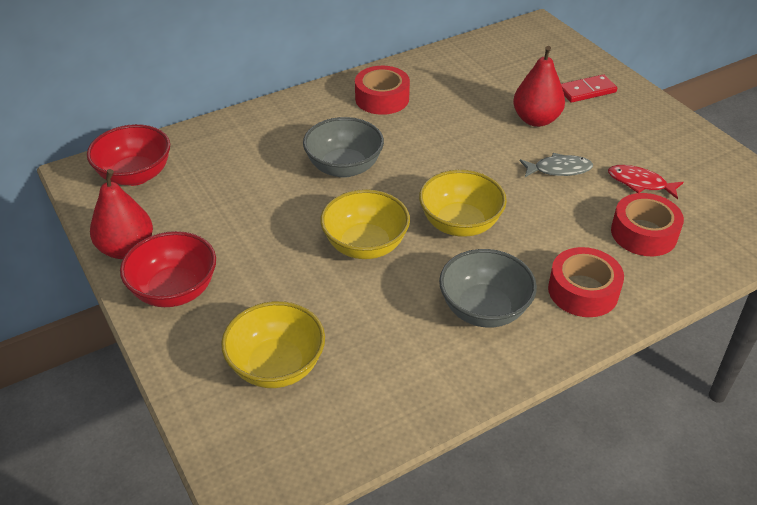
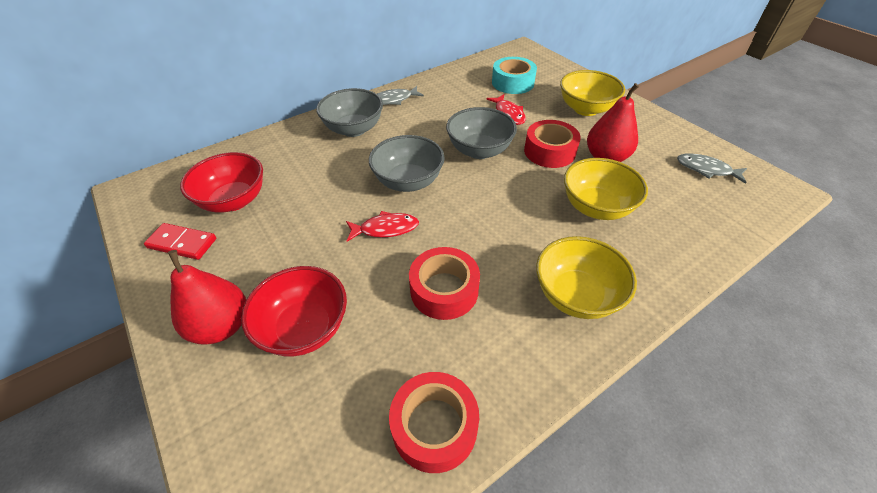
grey bowl: [303,117,384,178] [439,249,537,327] = 2 -> [316,88,383,137] [369,135,445,192] [446,107,517,159] = 3
grey fish: [520,153,593,177] = 1 -> [377,86,424,105] [677,153,747,184] = 2
red fish: [608,165,684,199] = 1 -> [346,211,419,242] [487,94,526,125] = 2
turquoise tape: none = 0 -> [492,57,537,94] = 1

